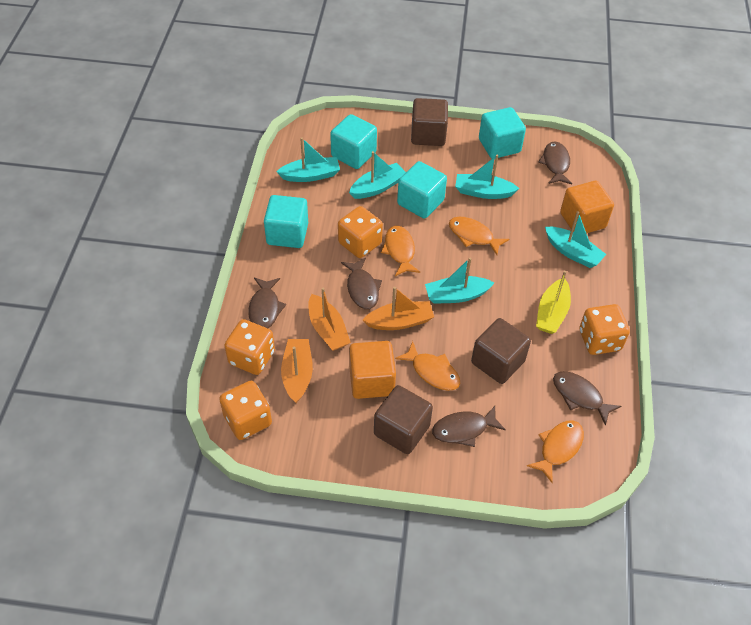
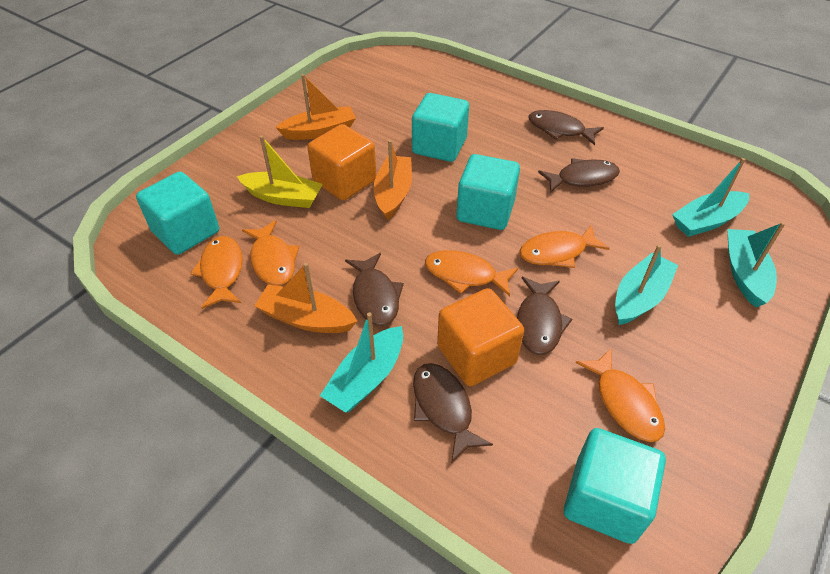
brown cube: [374,385,433,454] [411,98,448,146] [471,318,531,384] = 3 -> none = 0
orange dice: [219,381,272,440] [224,319,275,375] [338,206,383,258] [579,304,630,355] = 4 -> none = 0
orange fish: [381,226,420,276] [395,341,460,391] [449,217,509,255] [527,420,584,483] = 4 -> [190,236,243,309] [242,220,299,286] [425,250,518,296] [519,225,610,268] [575,348,665,442] = 5
turquoise boat: [277,137,340,182] [349,151,406,199] [425,258,494,304] [455,155,519,199] [545,211,606,268] = 5 -> [320,312,403,413] [615,244,678,325] [672,158,749,237] [727,222,785,307] = 4

